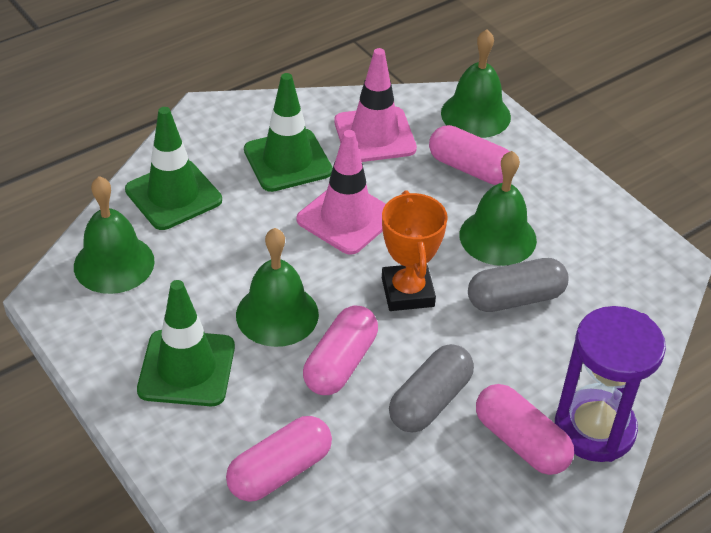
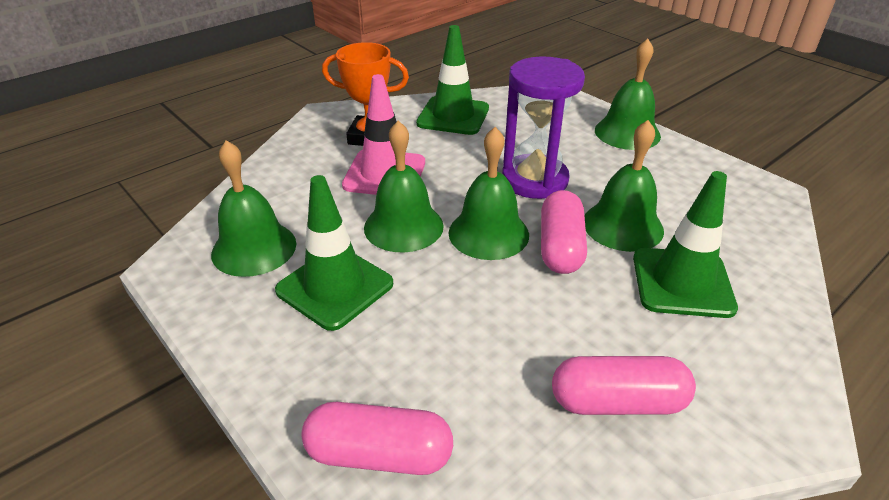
green bell: [74,176,155,294] [236,228,319,347] [441,29,511,138] [459,151,537,266] = 4 -> [211,140,296,277] [364,121,444,253] [449,127,529,260] [584,120,664,252] [595,39,661,150] = 5
grey capsule: [389,344,474,432] [468,258,569,312] = 2 -> none = 0
pink capsule: [226,416,332,502] [303,306,378,395] [429,125,510,185] [476,384,574,475] = 4 -> [302,402,453,475] [541,190,587,274] [552,356,696,415] = 3
pink traffic cone: [297,130,386,255] [334,48,417,162] = 2 -> [342,74,425,195] = 1

